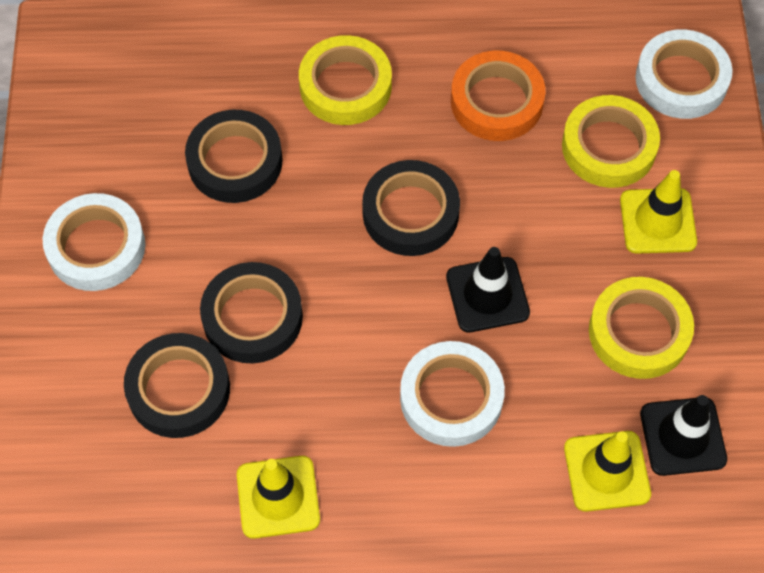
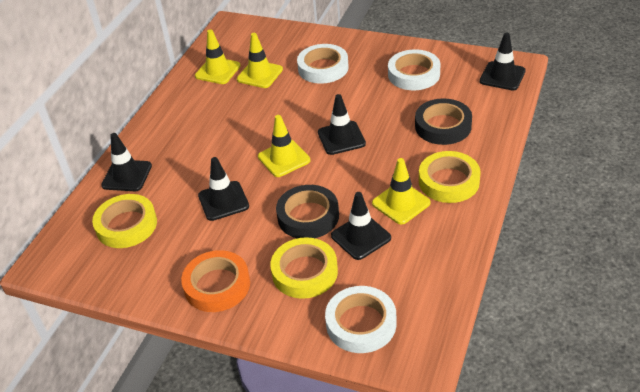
black tape: [124,333,230,438] [185,110,283,203] [200,262,303,364] [362,160,460,256] = 4 -> [276,185,339,238] [415,98,472,145] = 2
black traffic cone: [446,247,530,332] [640,395,727,476] = 2 -> [101,133,152,191] [198,157,249,221] [318,94,366,155] [331,192,391,260] [480,33,526,90] = 5
yellow traffic cone: [237,456,320,539] [564,431,651,512] [620,170,697,253] = 3 -> [195,29,241,84] [237,33,283,88] [258,115,310,177] [372,158,431,225] = 4

